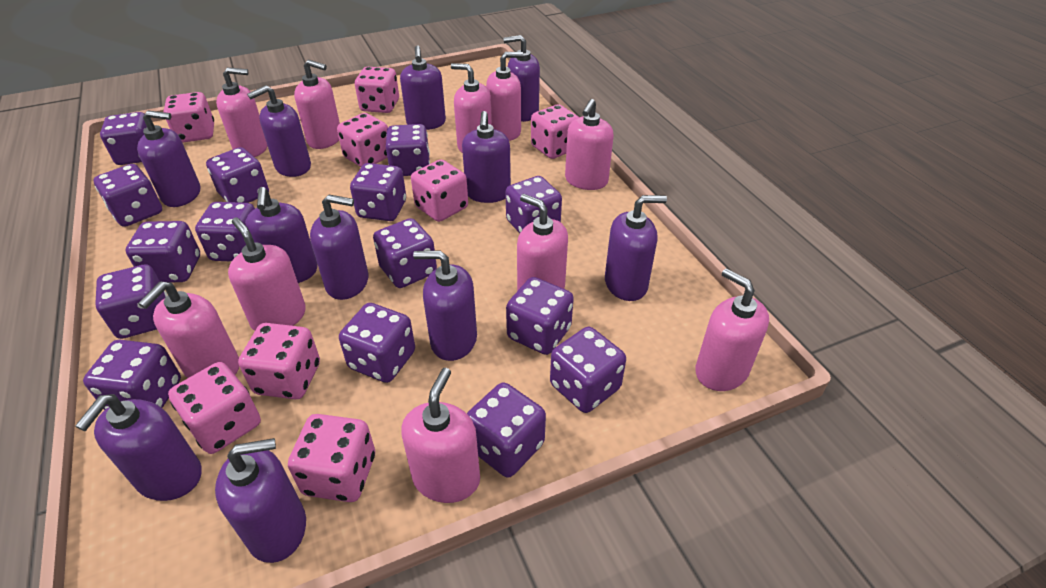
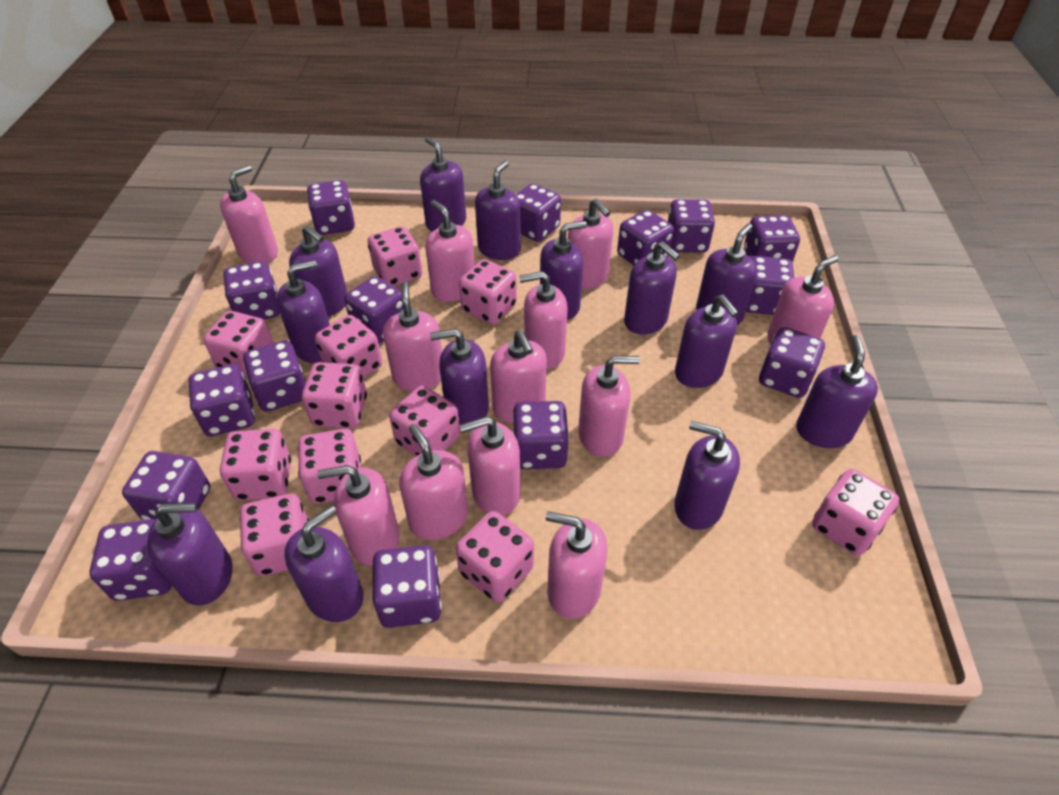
pink dice: [163,92,214,143] [168,362,261,454] [238,323,320,399] [288,414,375,502] [337,113,388,167] [355,67,399,113] [411,160,468,222] [531,104,579,159] = 8 -> [203,311,274,377] [220,429,291,501] [240,494,309,576] [298,429,361,504] [302,362,367,429] [315,315,382,378] [368,226,422,286] [389,386,460,456] [456,511,534,603] [459,259,517,325] [812,469,899,556] = 11
pink soap dispenser: [138,281,239,378] [216,67,268,157] [228,217,306,331] [294,60,340,149] [401,368,480,503] [451,63,492,153] [486,52,523,141] [517,194,568,291] [565,99,614,190] [695,268,769,391] = 10 -> [220,165,278,263] [317,465,400,566] [383,281,442,391] [399,424,468,540] [425,200,475,302] [459,416,520,516] [490,330,547,423] [519,271,568,369] [546,511,607,619] [568,198,613,289] [578,356,640,457] [767,255,839,345] = 12
purple soap dispenser: [75,394,202,501] [137,110,200,207] [215,438,306,563] [245,187,318,283] [247,85,311,177] [310,195,368,300] [400,45,446,130] [413,250,477,361] [462,111,511,203] [503,35,540,122] [605,195,667,301] = 11 -> [147,503,232,605] [277,260,330,363] [284,505,364,622] [289,225,347,317] [420,137,466,232] [430,329,489,425] [475,161,521,260] [540,221,587,320] [624,241,680,335] [674,421,740,530] [675,295,739,388] [696,224,757,325] [796,335,878,448] = 13

